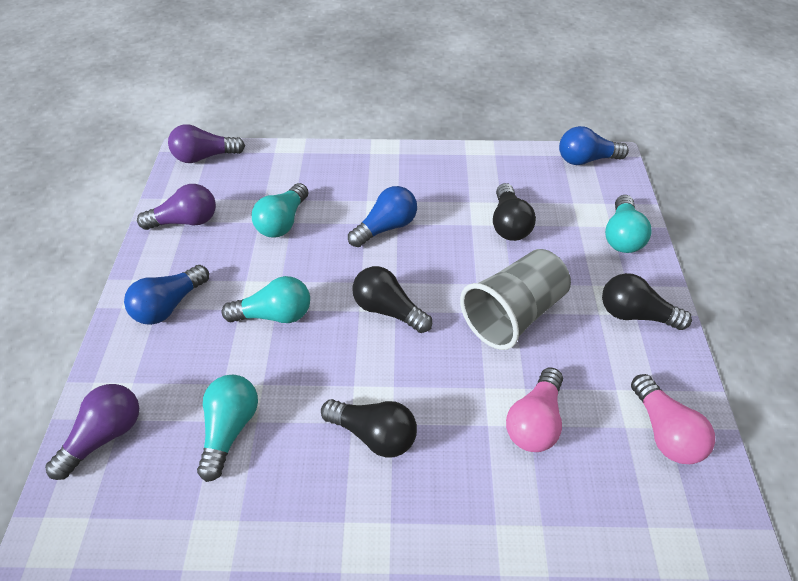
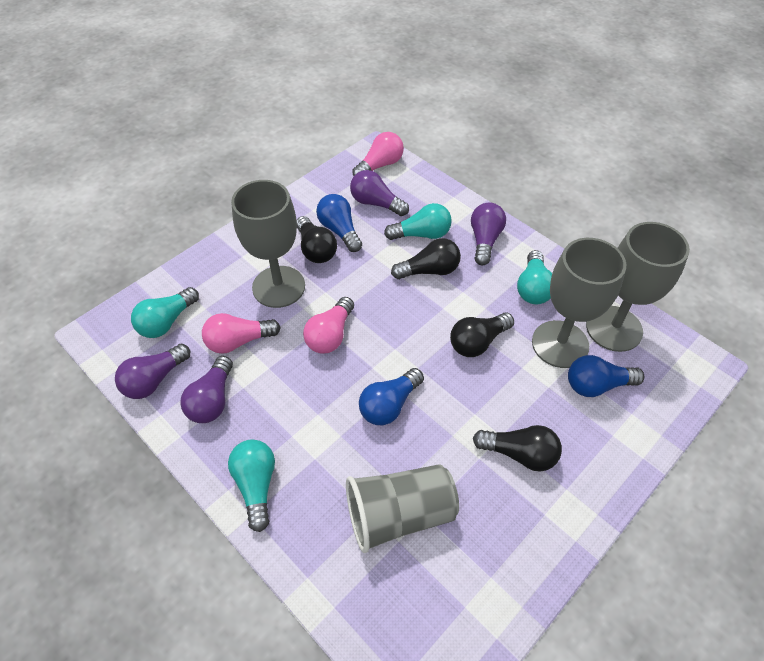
grey goblet: none = 0 -> [231,180,305,308] [532,238,626,368] [586,222,690,352] = 3
pink light bulb: [506,367,563,452] [631,374,715,464] = 2 -> [202,313,281,354] [303,297,354,354] [352,132,404,176] = 3
purple light bulb: [45,384,139,480] [137,184,216,230] [168,124,245,163] = 3 -> [115,344,190,399] [180,356,233,423] [350,170,409,216] [471,202,506,265] = 4

